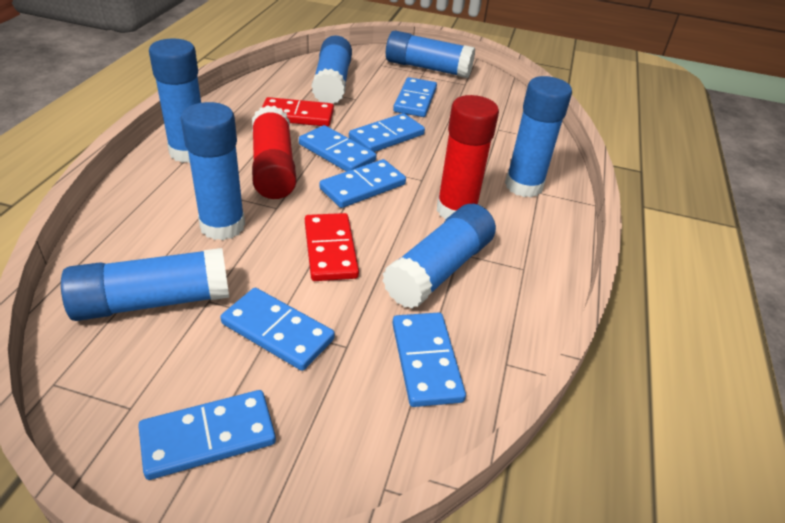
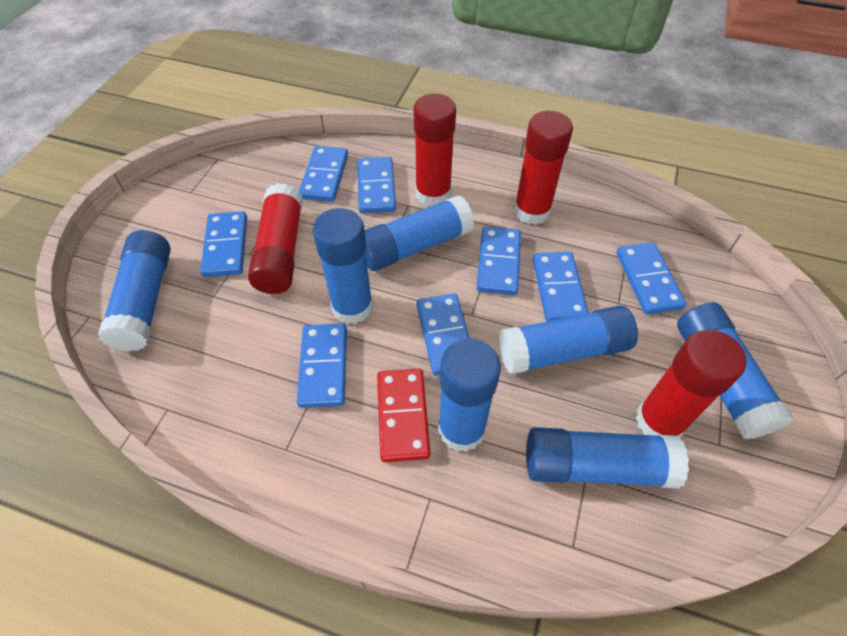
blue domino: [138,390,276,480] [221,288,335,371] [299,125,376,172] [319,159,406,208] [349,113,425,152] [392,313,466,407] [393,77,437,117] = 7 -> [200,211,247,277] [297,324,347,408] [299,146,348,202] [357,157,396,214] [416,293,470,376] [477,227,521,295] [533,252,589,322] [616,242,686,315] = 8
red domino: [262,97,334,127] [305,213,359,281] = 2 -> [377,369,430,462] = 1
red glue stick: [252,105,296,199] [437,95,499,220] = 2 -> [248,183,303,294] [413,94,456,207] [514,111,573,225] [636,330,746,437] = 4

